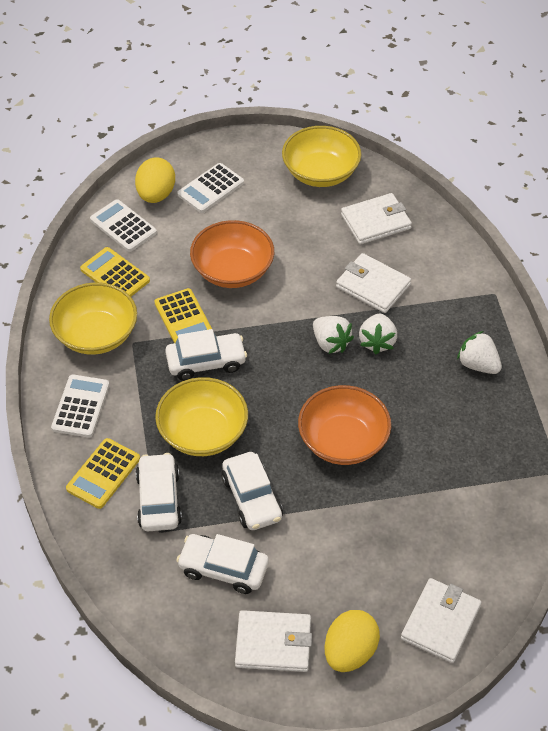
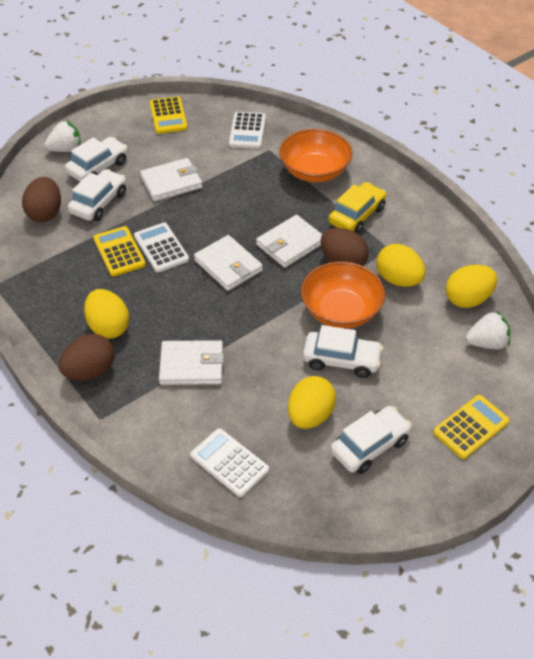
brown egg: none = 0 -> [22,177,61,222] [59,334,115,381] [320,228,369,266] = 3
white strawberry: [313,316,354,354] [359,314,397,354] [457,331,502,374] = 3 -> [44,121,81,152] [465,311,510,349] = 2
yellow bowl: [49,282,137,355] [155,377,248,456] [282,126,361,187] = 3 -> none = 0
yellow car: none = 0 -> [329,182,386,234] = 1
yellow egg: [135,157,175,203] [324,610,380,672] = 2 -> [84,289,129,339] [288,376,336,429] [376,244,426,287] [446,265,497,308] = 4

